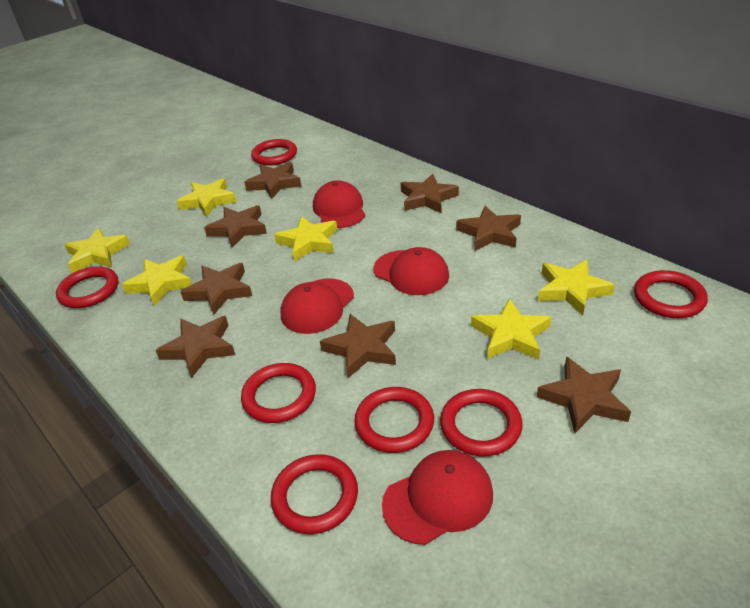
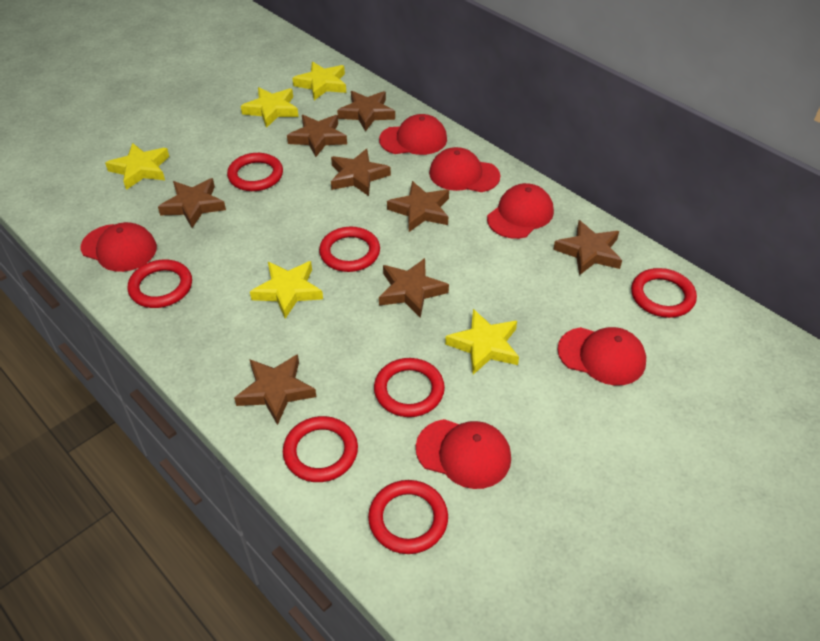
red cap: [281,278,354,334] [313,181,365,228] [373,247,449,295] [382,450,493,545] = 4 -> [81,222,157,272] [379,114,447,155] [416,419,511,489] [429,147,500,192] [487,183,554,239] [558,327,646,386] = 6
yellow star: [64,228,130,273] [122,255,192,306] [177,178,236,217] [274,216,337,262] [471,298,551,360] [538,260,615,315] = 6 -> [105,143,169,190] [241,87,299,128] [250,261,323,319] [292,62,346,100] [445,309,519,375] = 5

